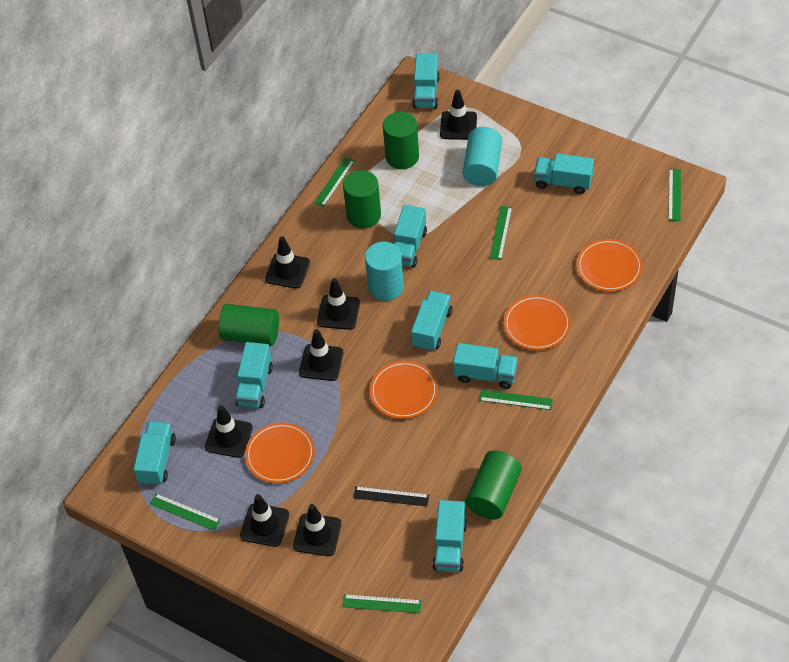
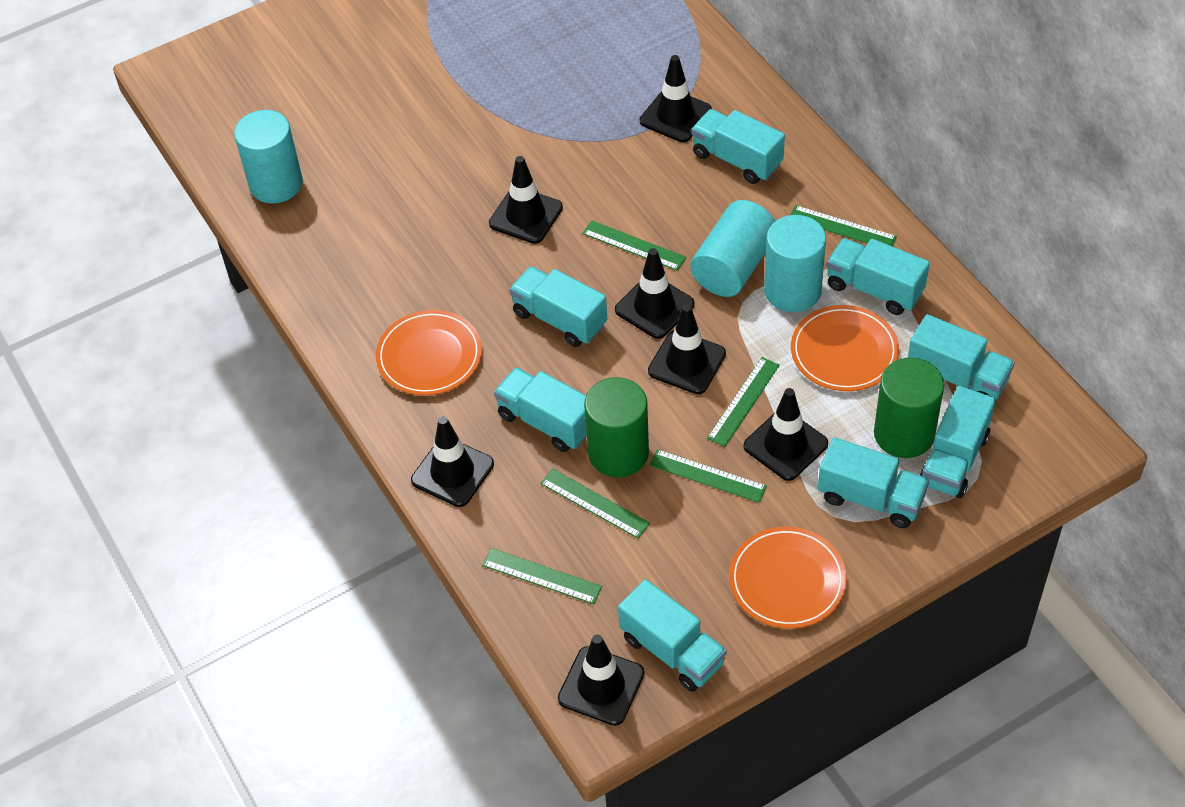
black ruler: [353,486,429,507] = 1 -> none = 0
green cylinder: [219,304,279,346] [343,170,381,229] [383,112,419,169] [466,451,522,519] = 4 -> [584,377,649,477] [874,358,944,458] = 2
orange plate: [245,422,315,483] [370,361,438,419] [504,295,571,350] [577,239,643,292] = 4 -> [376,310,482,396] [729,526,847,629] [791,305,899,391] = 3
turquoise cylinder: [365,242,404,301] [463,127,502,186] = 2 -> [234,110,303,203] [690,200,775,297] [764,215,826,312] = 3

